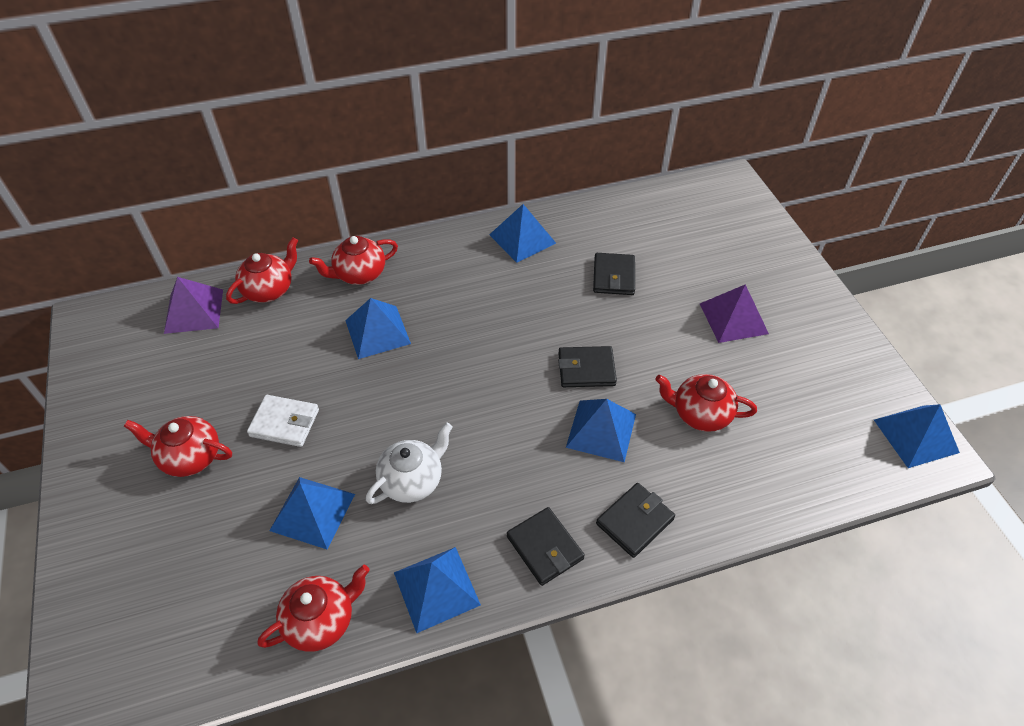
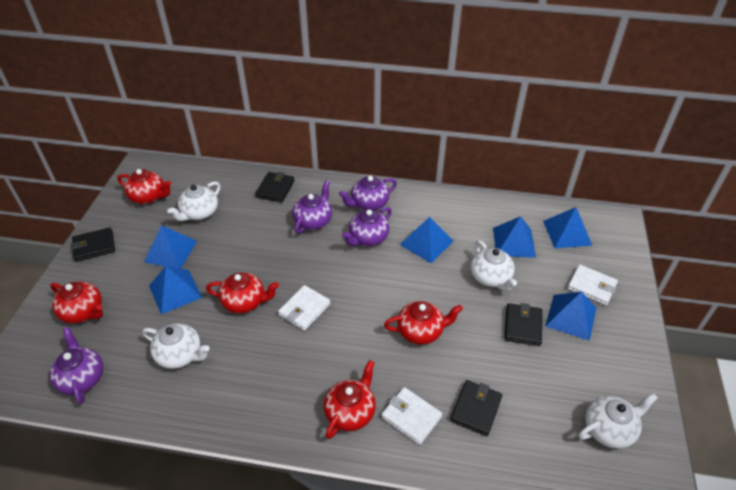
purple pyramid: [164,277,223,334] [700,284,769,343] = 2 -> none = 0
purple teapot: none = 0 -> [49,327,103,404] [292,180,332,234] [339,176,397,210] [342,207,392,246] = 4
white teapot: [366,423,452,504] = 1 -> [142,323,210,369] [167,182,220,221] [471,240,517,292] [578,393,658,449] = 4
white wallet: [247,395,319,447] = 1 -> [278,285,330,331] [381,387,442,445] [567,265,618,306] = 3

